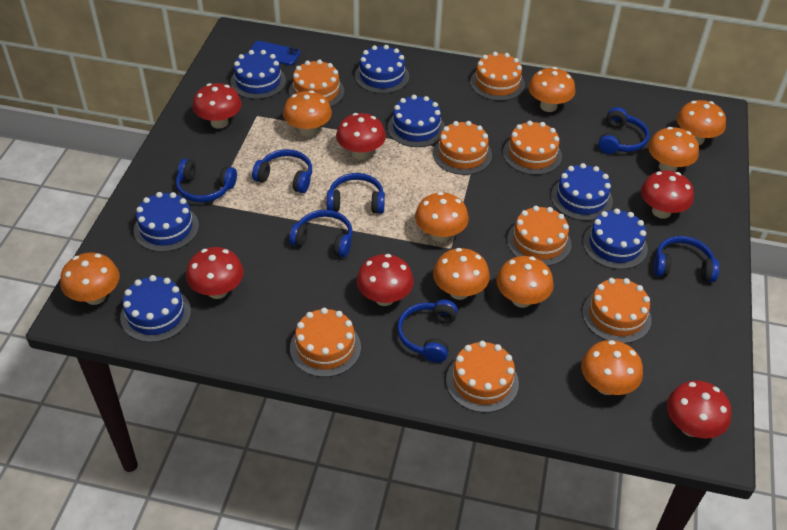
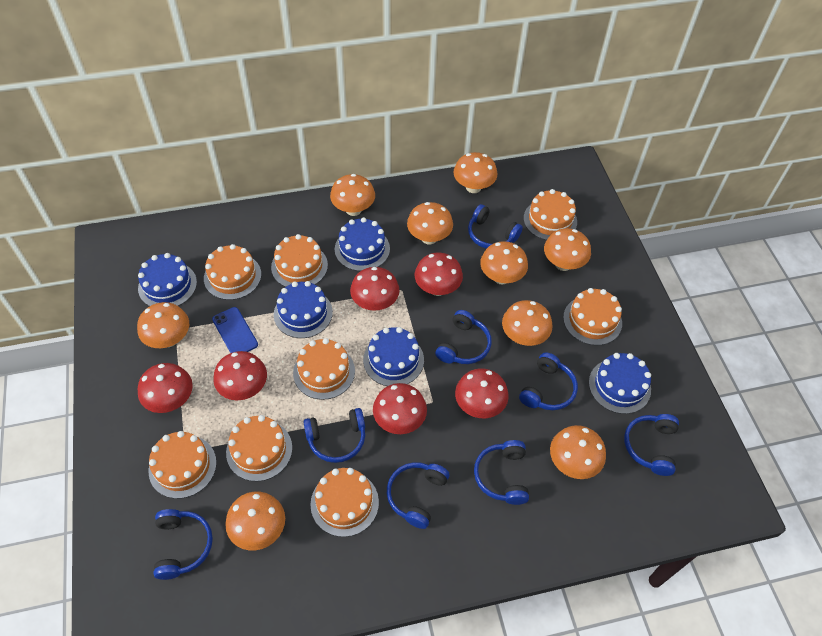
blue cake: [120,275,191,342] [134,192,199,252] [230,50,286,99] [355,45,409,94] [388,95,445,147] [551,163,613,221] [583,208,648,269] = 7 -> [138,253,197,306] [274,281,333,338] [335,217,390,271] [363,327,424,386] [589,353,651,414] = 5
blue headphones: [176,159,237,202] [252,149,312,193] [289,210,353,257] [327,173,385,214] [397,300,458,363] [598,107,649,154] [654,236,719,282] = 7 -> [154,509,213,580] [303,408,365,463] [387,462,449,529] [435,310,492,364] [468,204,523,249] [474,440,529,505] [519,353,578,410] [624,414,679,476] = 8

